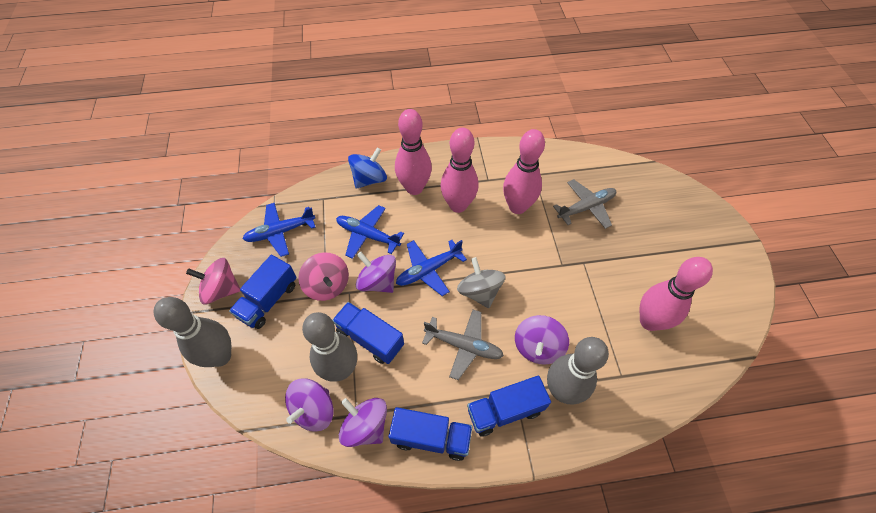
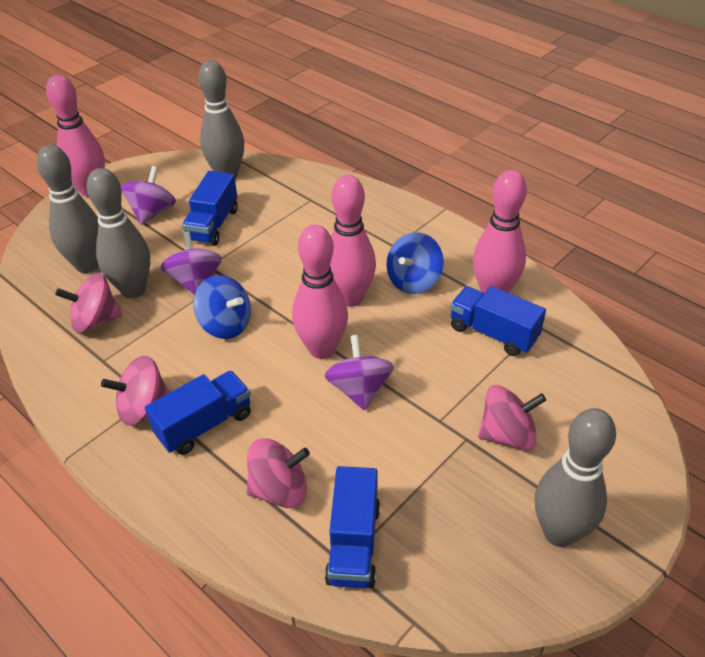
blue plane: [243,203,316,257] [336,205,404,259] [396,240,467,296] = 3 -> none = 0
blue spinning top: [348,147,387,189] = 1 -> [193,275,251,339] [387,232,444,294] = 2
grey bowling pin: [154,297,232,367] [302,312,357,382] [547,337,609,405] = 3 -> [37,145,99,273] [87,168,150,298] [198,60,244,179] [535,408,616,547] = 4
grey plane: [422,310,504,380] [553,179,616,229] = 2 -> none = 0
grey spinning top: [457,257,506,308] = 1 -> none = 0
pink spinning top: [186,258,240,304] [298,252,349,301] = 2 -> [55,273,122,334] [101,356,170,426] [247,438,310,508] [478,385,546,450] = 4
purple spinning top: [285,378,334,432] [339,398,387,447] [356,252,396,293] [515,315,569,365] = 4 -> [121,166,176,225] [161,231,222,295] [324,335,394,411] = 3

